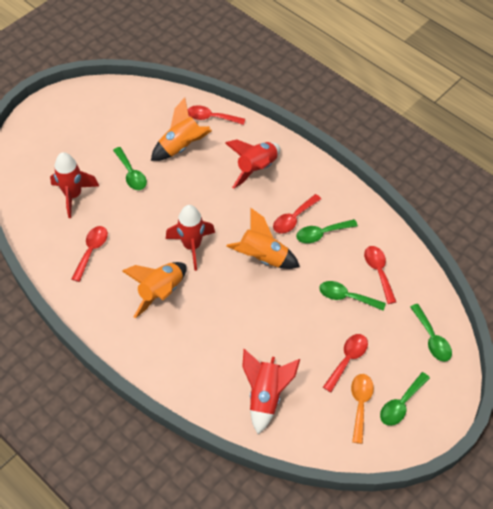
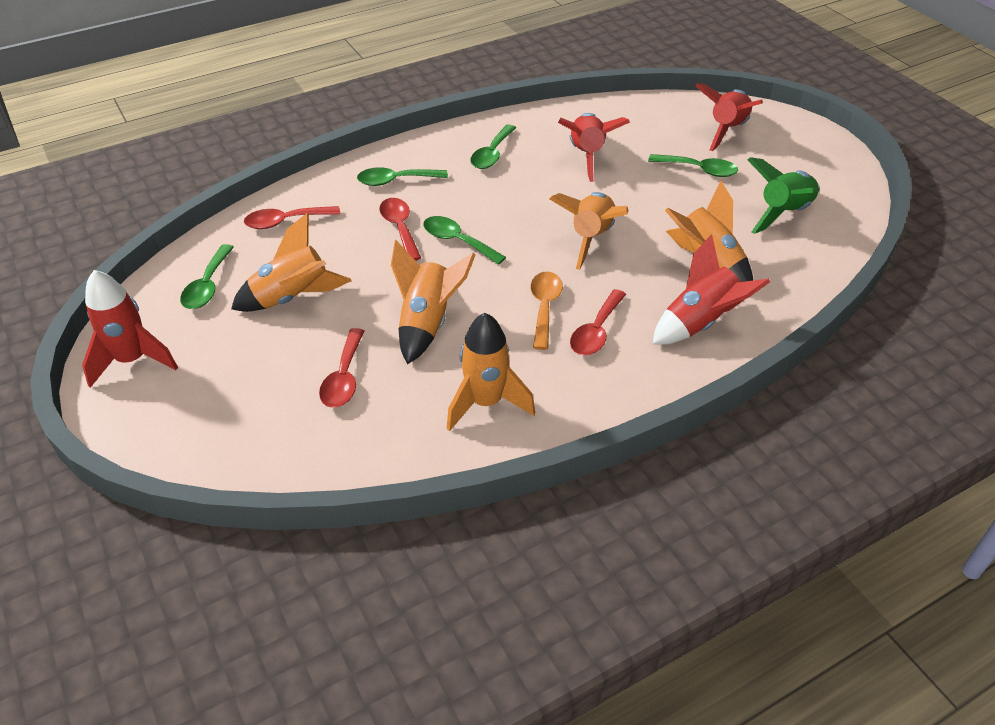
green rocket: none = 0 -> [747,157,820,234] = 1
orange rocket: [122,262,187,318] [151,98,212,161] [226,208,300,269] = 3 -> [231,213,351,312] [391,240,475,364] [447,313,535,431] [550,192,628,270] [665,181,753,282] = 5
red spoon: [72,226,108,282] [188,105,245,125] [273,194,321,234] [323,334,368,392] [364,246,396,304] = 5 -> [244,206,340,229] [319,328,364,408] [379,198,421,261] [570,289,626,355] = 4

